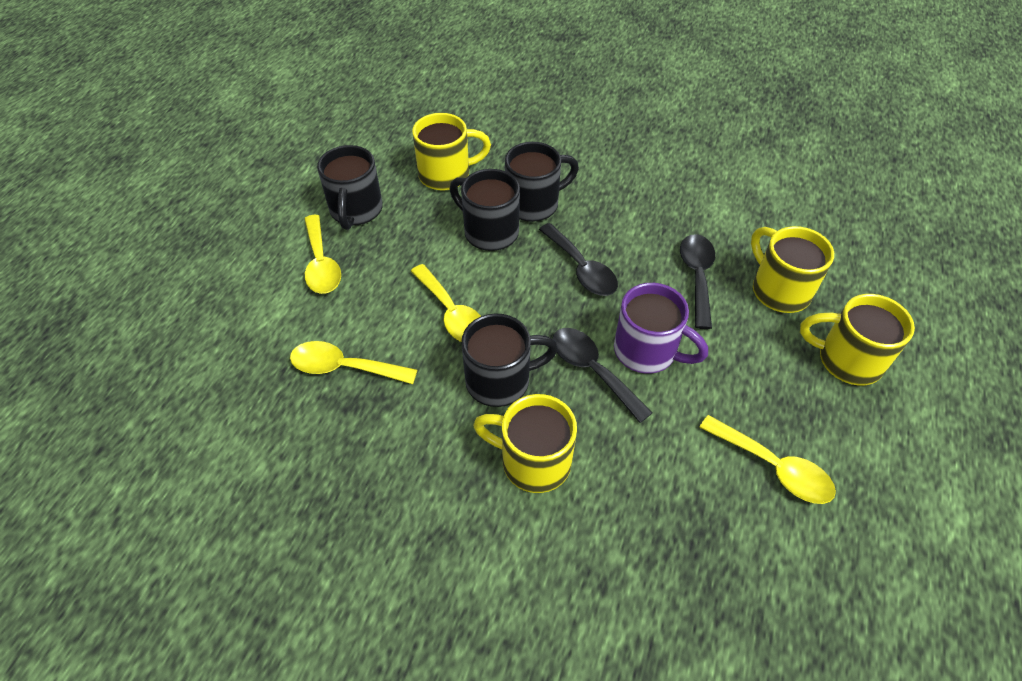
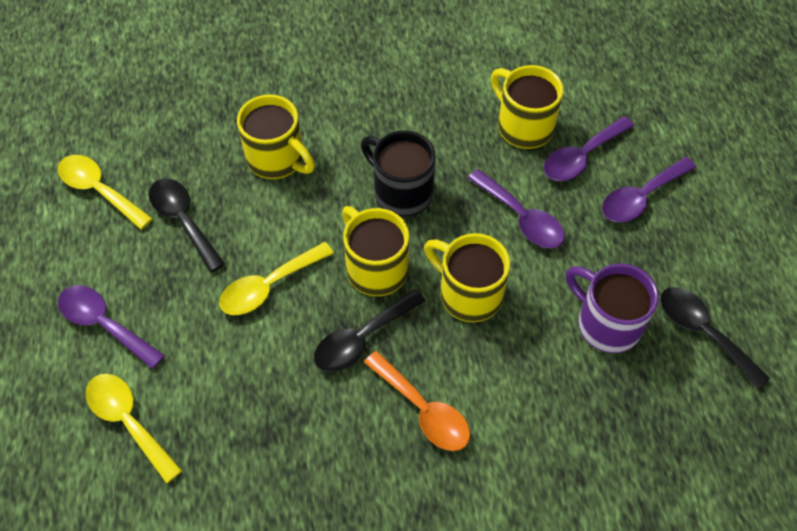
black mug: [317,145,383,230] [449,169,520,251] [461,314,558,407] [505,142,579,222] = 4 -> [361,131,436,216] = 1
orange spoon: none = 0 -> [364,351,470,451] = 1
purple spoon: none = 0 -> [58,285,165,369] [468,169,565,248] [544,116,634,181] [602,157,696,222] = 4
yellow spoon: [290,341,417,384] [304,215,341,294] [411,264,481,342] [699,415,836,504] = 4 -> [58,155,153,230] [86,374,182,484] [219,242,334,315] = 3

